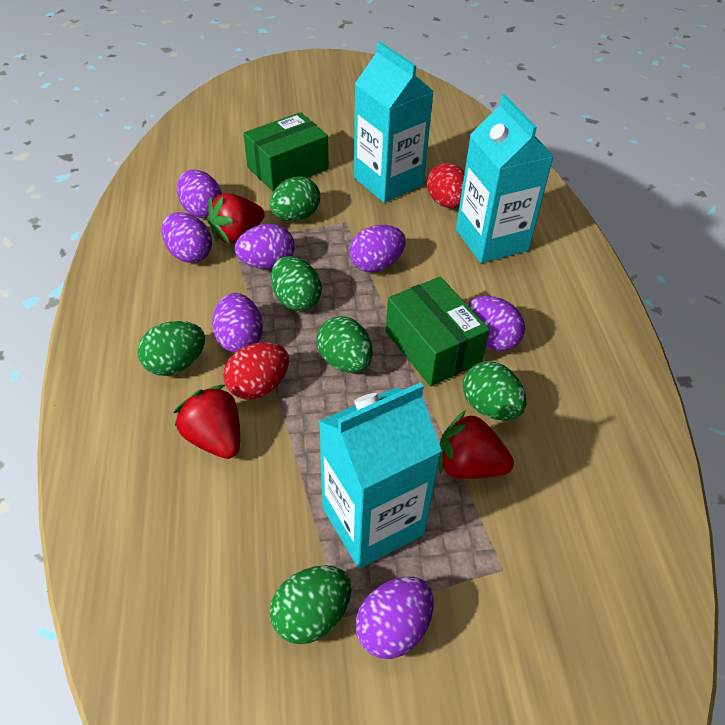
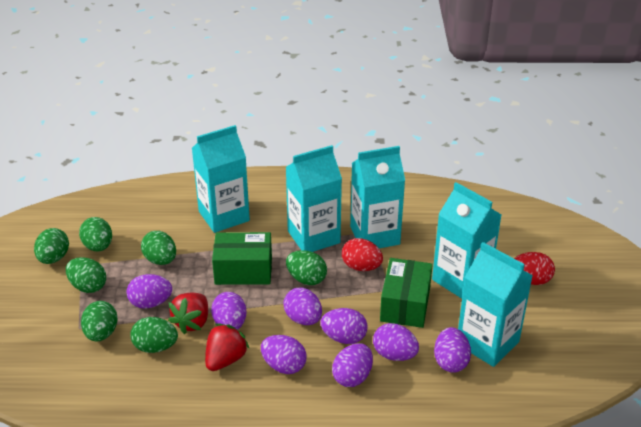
green egg: [138,321,205,376] [270,176,320,221] [270,565,351,644] [271,256,322,311] [317,316,373,373] [463,361,527,421] = 6 -> [34,228,69,264] [66,257,106,293] [79,217,112,251] [81,301,118,342] [130,317,178,353] [141,231,176,265] [286,250,327,285] = 7
purple egg: [162,212,212,263] [177,169,222,218] [212,293,263,353] [235,224,295,269] [349,225,405,272] [356,577,434,659] [467,296,525,351] = 7 -> [127,274,172,309] [211,292,246,330] [261,335,307,374] [283,288,322,325] [321,308,367,344] [332,343,373,387] [373,323,419,361] [434,327,471,373] = 8
red strawberry: [174,385,240,459] [207,193,265,244] [438,410,514,479] = 3 -> [168,293,208,334] [205,323,250,371] = 2
turquoise carton: [319,382,442,569] [354,41,434,203] [456,94,554,263] = 3 -> [192,125,250,233] [286,145,342,252] [350,146,405,248] [432,182,501,299] [458,242,533,367] = 5

